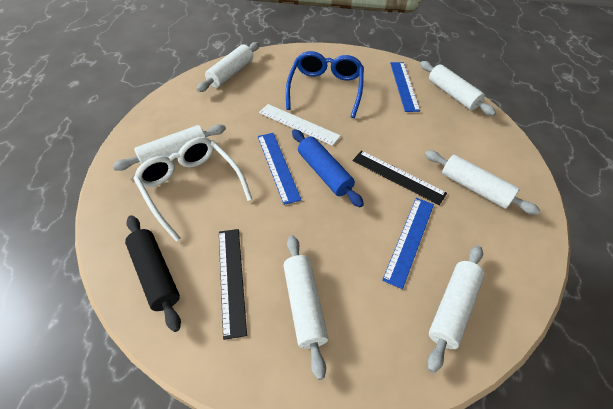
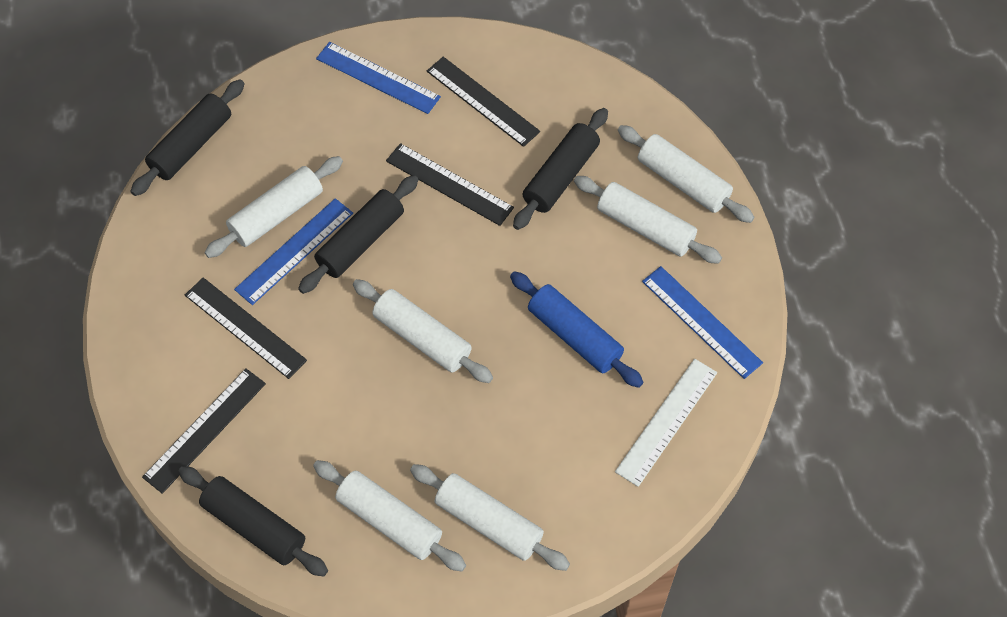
black rolling pin: [125,215,181,332] = 1 -> [130,79,244,196] [178,466,328,577] [298,175,418,294] [513,108,608,230] = 4
black ruler: [219,229,247,340] [353,150,447,205] = 2 -> [142,368,266,494] [185,277,307,379] [386,143,514,226] [427,57,540,147] = 4
blue glasses: [286,51,364,118] = 1 -> none = 0
white glasses: [133,137,252,242] = 1 -> none = 0

